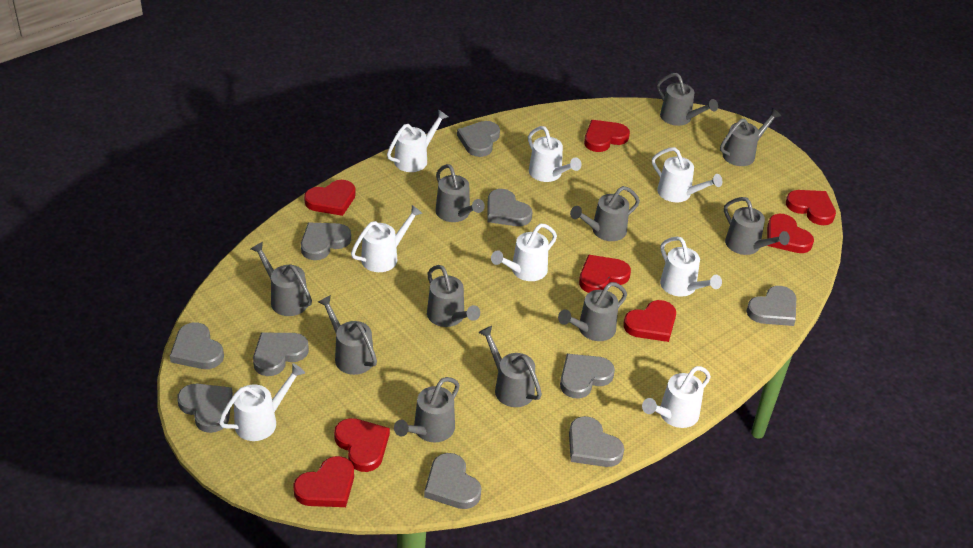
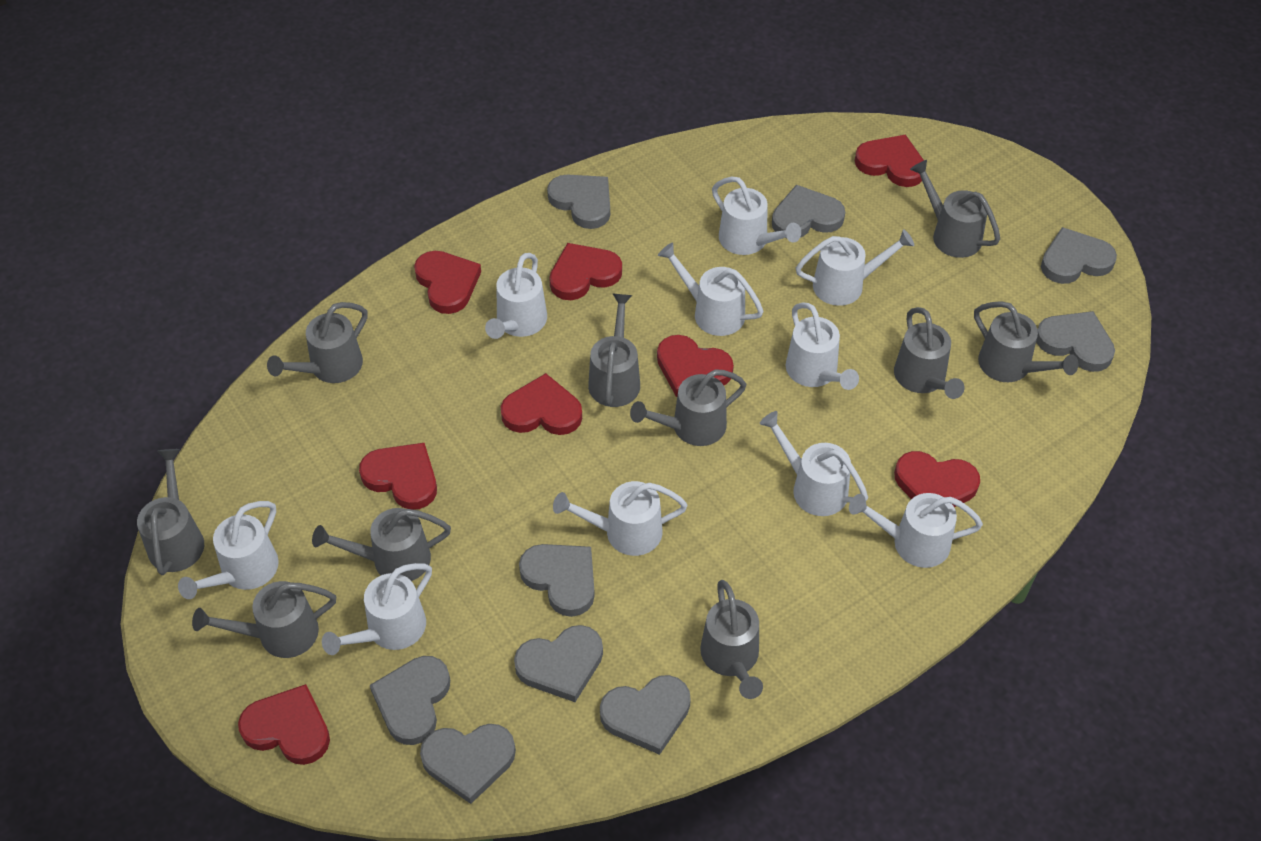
grey heart: [170,322,224,369] [177,384,233,433] [253,333,309,376] [301,223,351,260] [424,453,481,509] [457,121,500,157] [487,189,532,226] [560,354,615,398] [569,416,624,467] [746,286,796,326] = 10 -> [370,656,450,745] [420,724,516,804] [514,625,603,702] [519,544,595,617] [547,175,610,229] [600,675,691,755] [772,185,845,238] [1036,311,1115,372] [1041,227,1117,284] = 9
grey watering can: [251,242,312,316] [318,295,377,375] [394,377,460,442] [427,265,480,327] [435,164,485,222] [478,326,542,407] [558,282,627,341] [570,186,640,241] [657,73,718,126] [720,108,781,166] [724,197,790,255] = 11 -> [137,449,204,575] [192,581,336,658] [267,302,368,383] [312,508,451,581] [588,293,640,407] [630,370,746,446] [700,580,763,699] [894,307,965,399] [910,160,1000,258] [974,301,1078,382] = 10
white watering can: [219,363,305,441] [351,205,423,272] [387,109,448,172] [491,224,557,281] [528,126,582,182] [642,366,711,428] [652,147,722,202] [660,236,722,297] = 8 -> [178,501,279,599] [322,563,432,655] [485,253,547,339] [553,481,688,556] [658,242,764,336] [712,176,801,255] [760,411,868,516] [786,303,859,390] [796,229,914,306] [849,493,983,568] = 10

